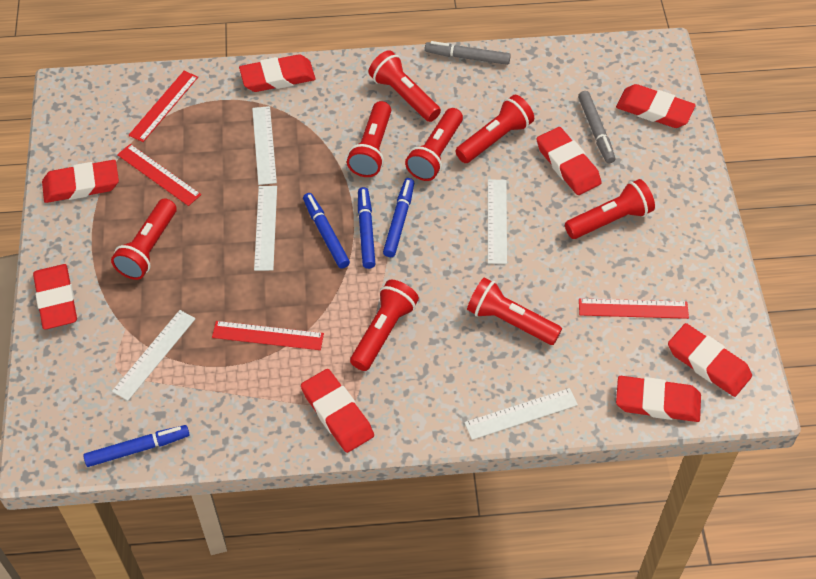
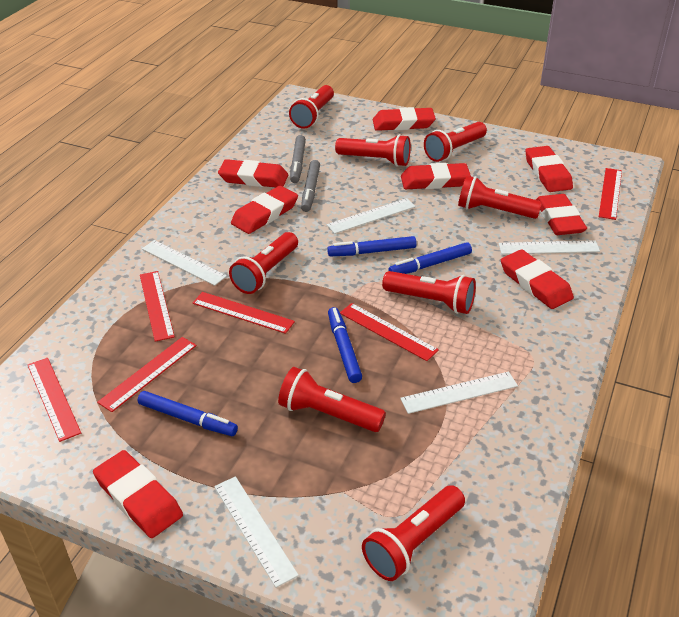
red ruler: [117,144,201,206] [129,71,198,142] [212,321,324,350] [579,298,689,319] = 4 -> [28,358,81,442] [97,337,197,412] [140,271,175,342] [193,292,295,334] [340,303,439,361] [599,168,622,220] = 6

